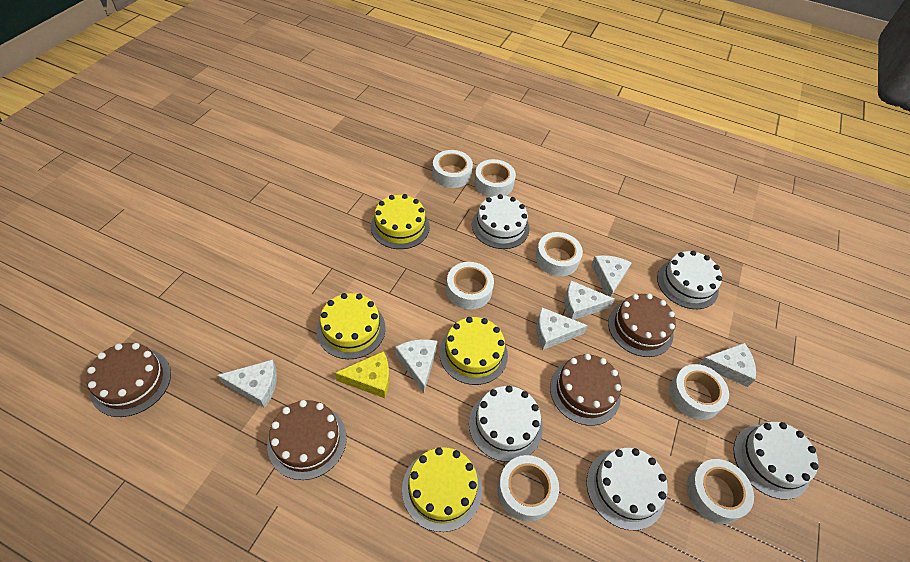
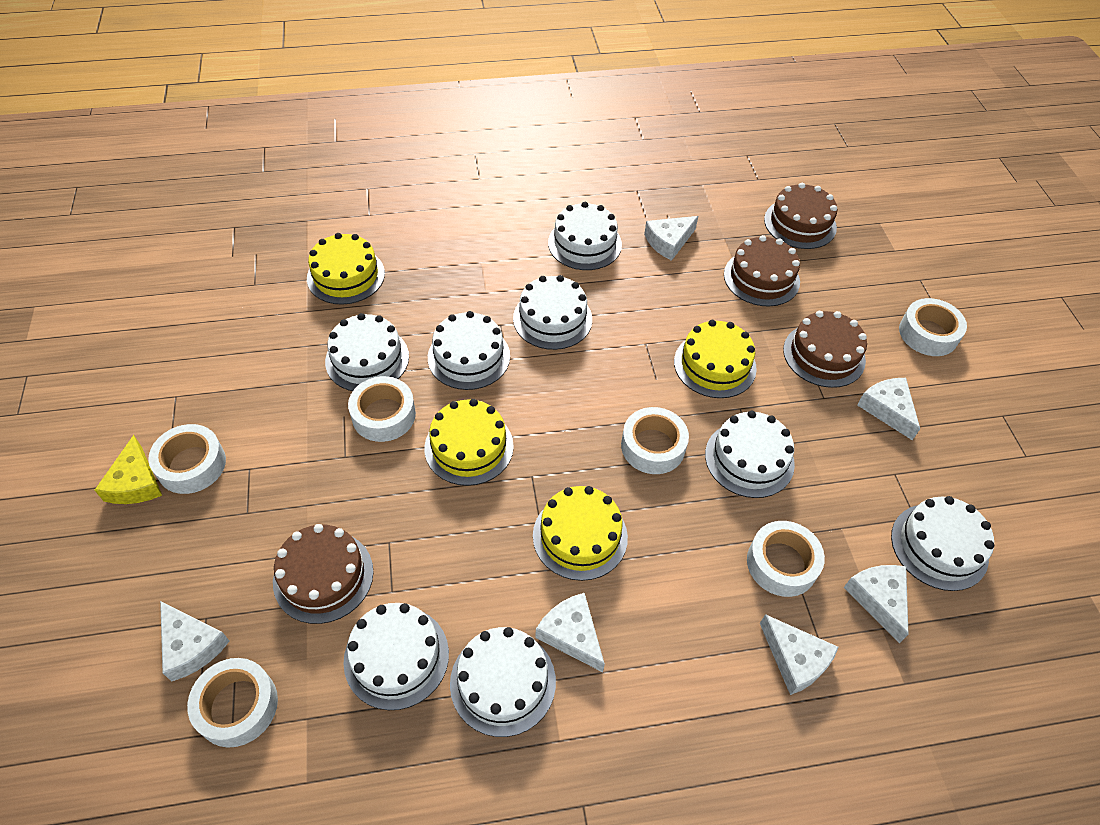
white cake: [469,386,543,462] [472,194,530,249] [586,448,668,530] [657,250,722,309] [733,422,819,500] = 5 -> [325,313,409,391] [344,603,449,710] [428,311,510,390] [450,627,556,737] [513,275,592,350] [548,202,622,270] [705,411,795,498] [891,496,994,591] = 8
white tape: [432,150,473,188] [446,262,494,310] [474,159,516,197] [497,455,559,522] [535,232,583,276] [669,364,729,420] [687,459,754,524] = 7 -> [148,424,226,494] [187,658,278,747] [348,376,416,442] [621,407,689,474] [747,521,825,597] [899,298,967,356] = 6

